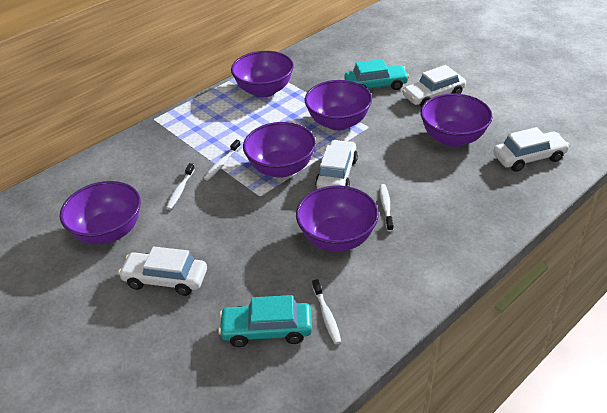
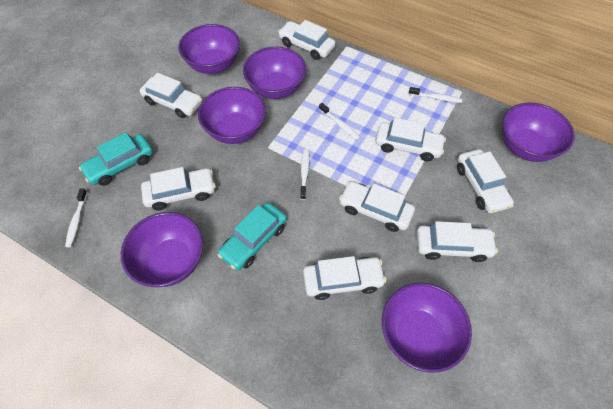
white car: [118,246,207,296] [315,140,358,189] [402,65,466,107] [493,127,570,172] = 4 -> [140,73,202,118] [141,167,216,211] [278,20,335,60] [303,256,386,300] [339,181,415,232] [376,118,446,161] [417,221,498,262] [457,149,514,213] = 8

